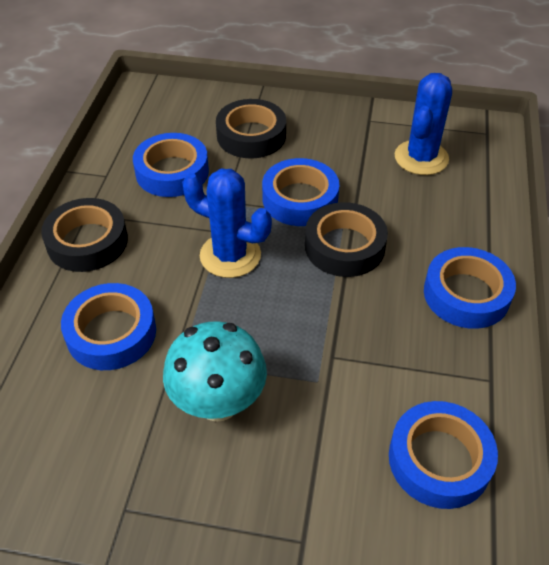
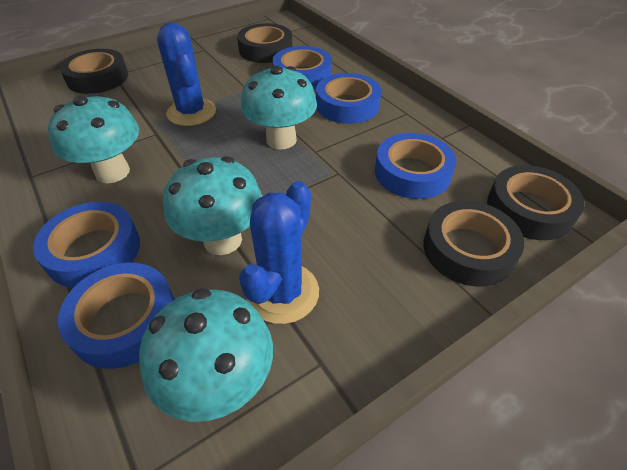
black tape: [41,198,128,272] [216,99,286,158] [305,202,388,277] = 3 -> [60,49,128,94] [237,23,292,63] [423,201,524,287] [487,165,585,240] = 4
turquoise mushroom: [163,321,267,422] = 1 -> [48,93,139,183] [139,288,273,422] [163,156,262,255] [241,66,317,150] = 4

